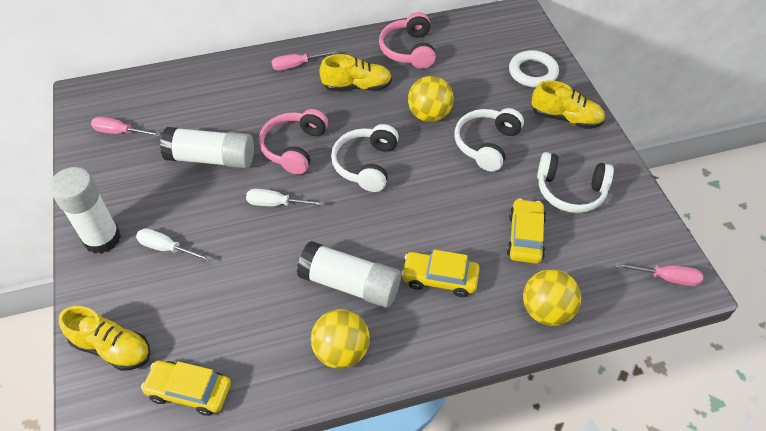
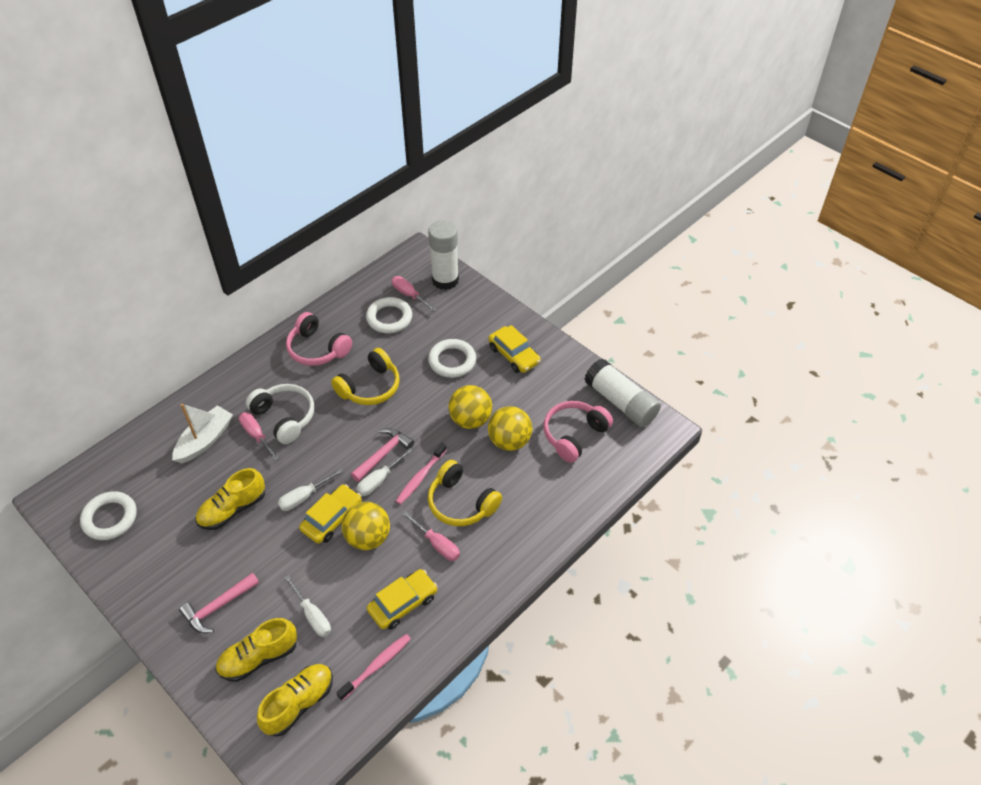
pink hammer: none = 0 -> [179,572,259,633] [351,428,414,482] = 2
pink toothbrush: none = 0 -> [336,634,411,701] [396,442,447,505] = 2
white boat: none = 0 -> [172,403,233,463] = 1
white glue stick: [49,167,121,254] [160,127,254,168] [297,241,401,308] = 3 -> [428,220,459,290] [584,358,661,427] = 2
white headphones: [331,124,399,192] [455,108,524,172] [537,152,614,213] = 3 -> [246,384,314,444] = 1
white ring: [509,50,559,87] = 1 -> [80,491,137,540] [366,297,412,333] [428,339,476,378] = 3
white screwdriver: [136,228,211,262] [246,189,324,206] = 2 -> [278,469,344,511] [284,575,331,637] [356,448,413,496] = 3
yellow headphones: none = 0 -> [331,348,400,405] [428,460,502,526] = 2

